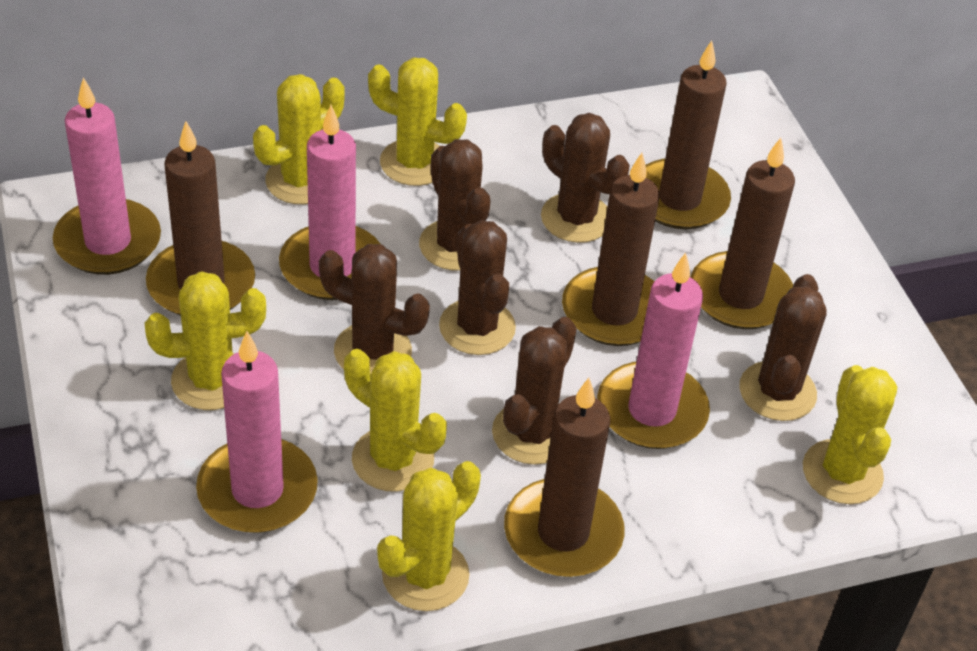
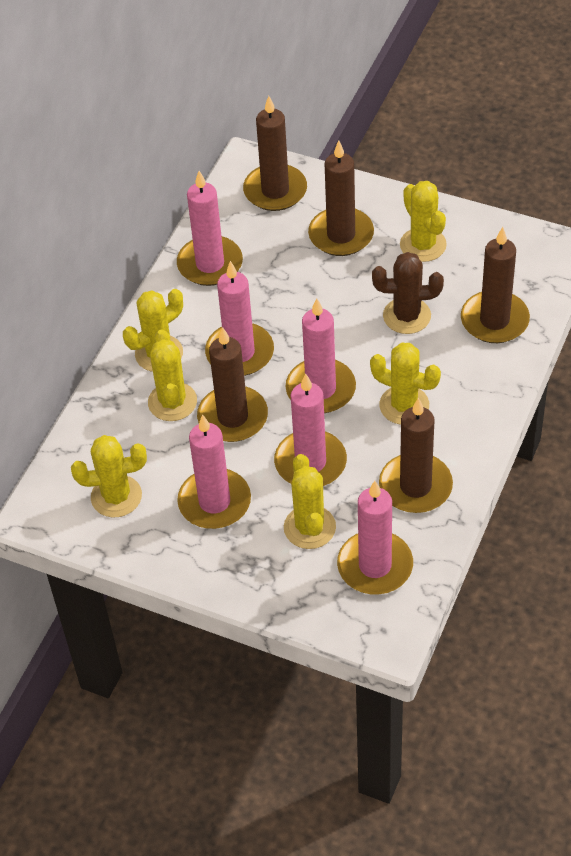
brown cactus: [319,244,430,374] [419,139,491,271] [439,220,516,355] [492,317,577,465] [541,113,630,243] [739,274,827,421] = 6 -> [372,252,444,334] = 1
pink candle: [53,77,161,275] [196,331,318,533] [279,105,380,300] [597,253,710,449] = 4 -> [177,171,243,286] [177,415,251,529] [205,261,274,376] [274,374,347,486] [286,298,356,413] [337,481,413,595] = 6

